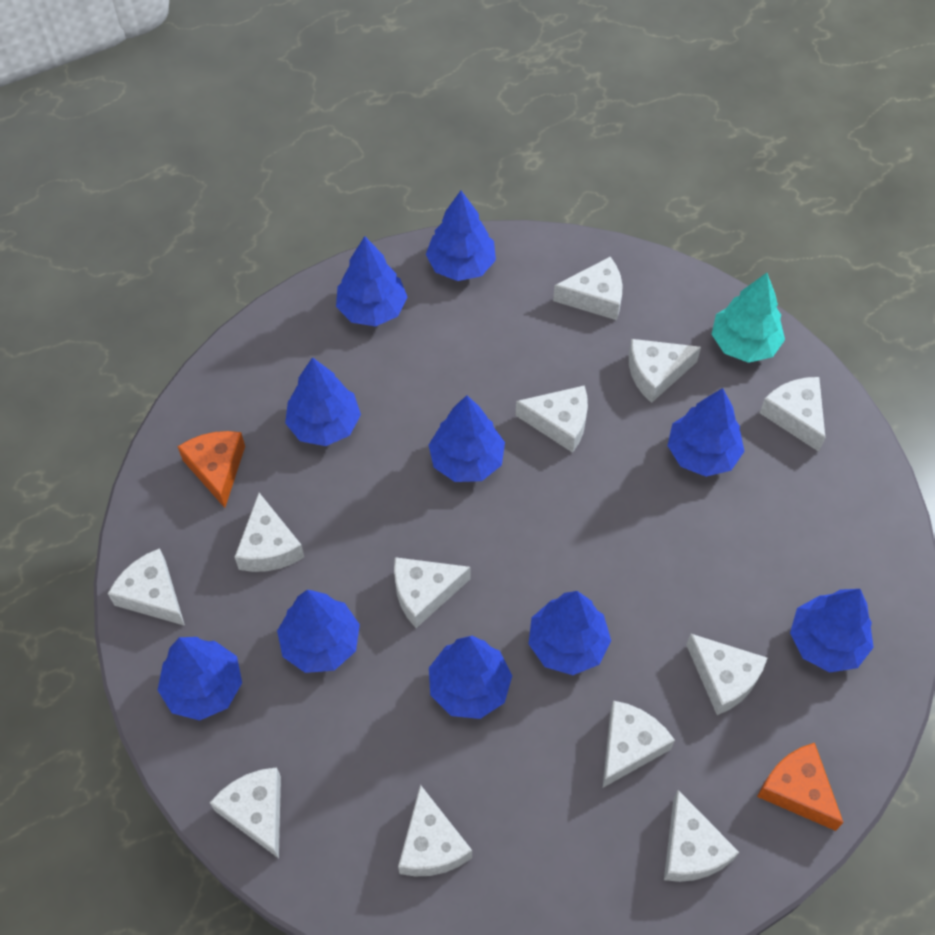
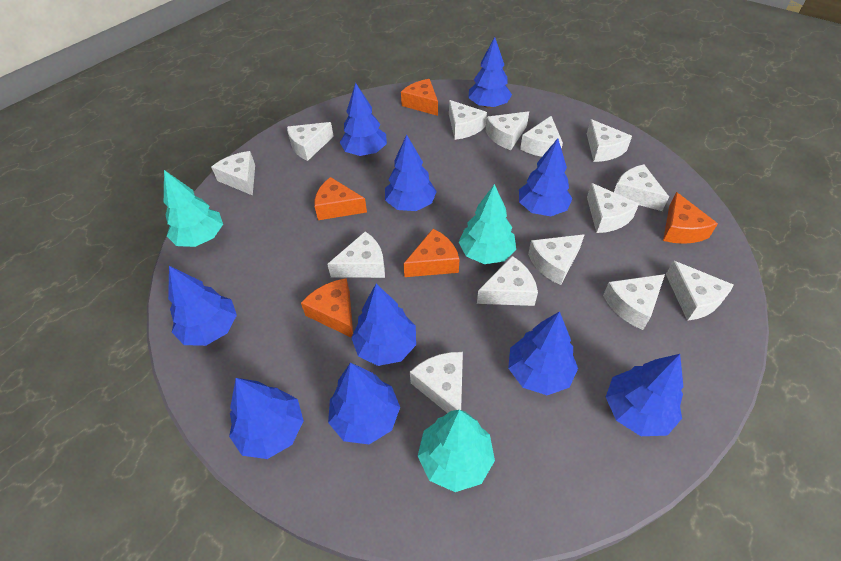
orange cheese: [177,431,245,508] [757,743,843,831] = 2 -> [301,278,353,337] [314,177,367,220] [401,79,438,116] [403,229,459,277] [663,192,718,244] = 5
turquoise tree: [712,273,785,363] = 1 -> [164,170,223,247] [418,410,495,492] [459,184,516,264] = 3
white cheese: [108,548,185,626] [209,767,281,858] [235,493,304,572] [394,557,470,628] [398,785,472,876] [515,385,588,453] [553,257,622,320] [603,701,675,788] [629,339,701,403] [664,790,739,882] [686,634,767,715] [760,377,825,452] = 12 -> [211,151,255,196] [287,122,334,161] [327,231,385,278] [410,352,463,413] [449,100,487,140] [477,256,538,306] [486,111,529,150] [520,116,563,157] [528,234,585,285] [587,119,632,162] [587,183,639,233] [603,274,665,330] [614,164,669,211] [666,261,734,321] = 14

